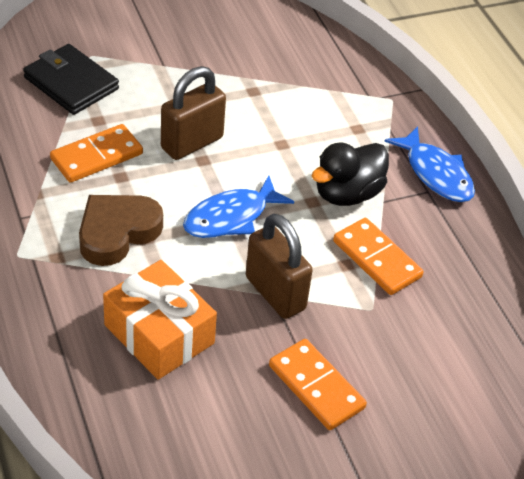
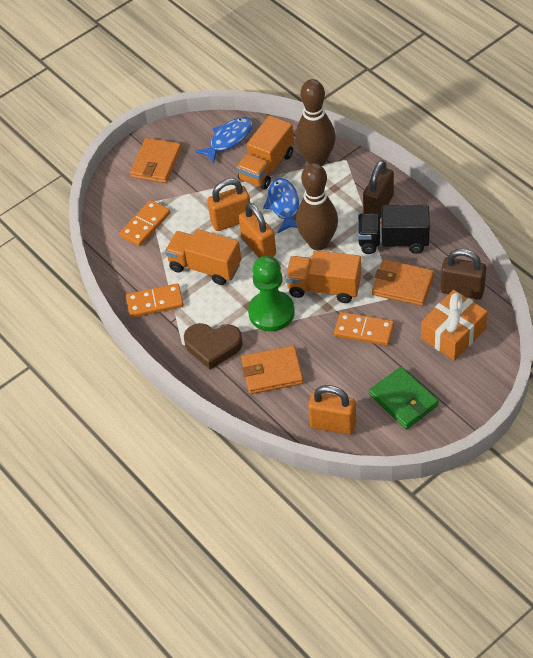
black duck: [312,142,389,206] = 1 -> none = 0
black truck: none = 0 -> [358,205,430,254] = 1
black wallet: [23,44,119,115] = 1 -> none = 0
brown bowling pin: none = 0 -> [295,79,336,166] [296,163,338,250] = 2
green pawn: none = 0 -> [248,256,295,331] = 1
green wallet: none = 0 -> [369,367,439,429] = 1
orange padlock: none = 0 -> [207,178,250,231] [239,203,276,258] [308,385,356,435] = 3
orange truck: none = 0 -> [165,229,241,285] [236,115,294,189] [285,251,361,303] = 3
orange wallet: none = 0 -> [130,138,182,183] [241,345,304,394] [372,259,434,306] = 3

